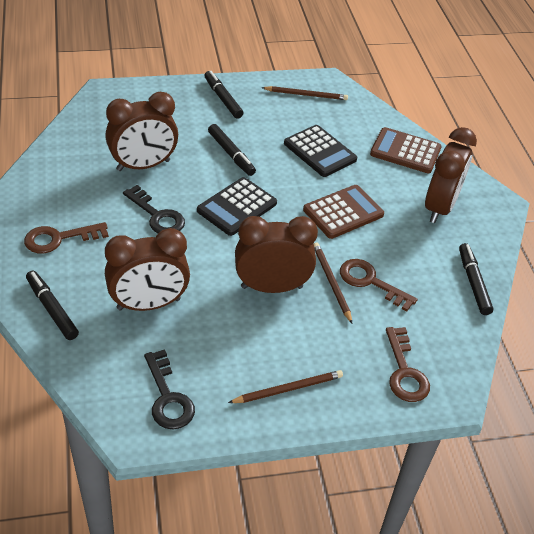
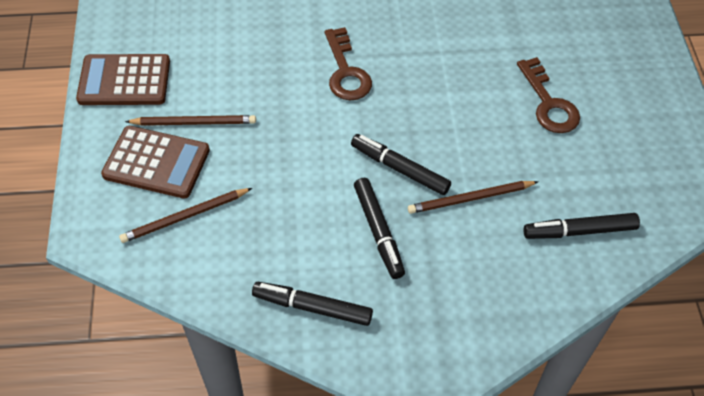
black calculator: [197,177,277,236] [284,125,357,177] = 2 -> none = 0
black key: [123,185,185,233] [144,349,195,430] = 2 -> none = 0
brown clock: [105,92,178,171] [105,228,190,311] [235,216,318,293] [425,127,477,223] = 4 -> none = 0
brown key: [24,222,109,254] [340,259,418,311] [386,327,430,402] = 3 -> [325,27,372,100] [517,57,580,133] = 2

